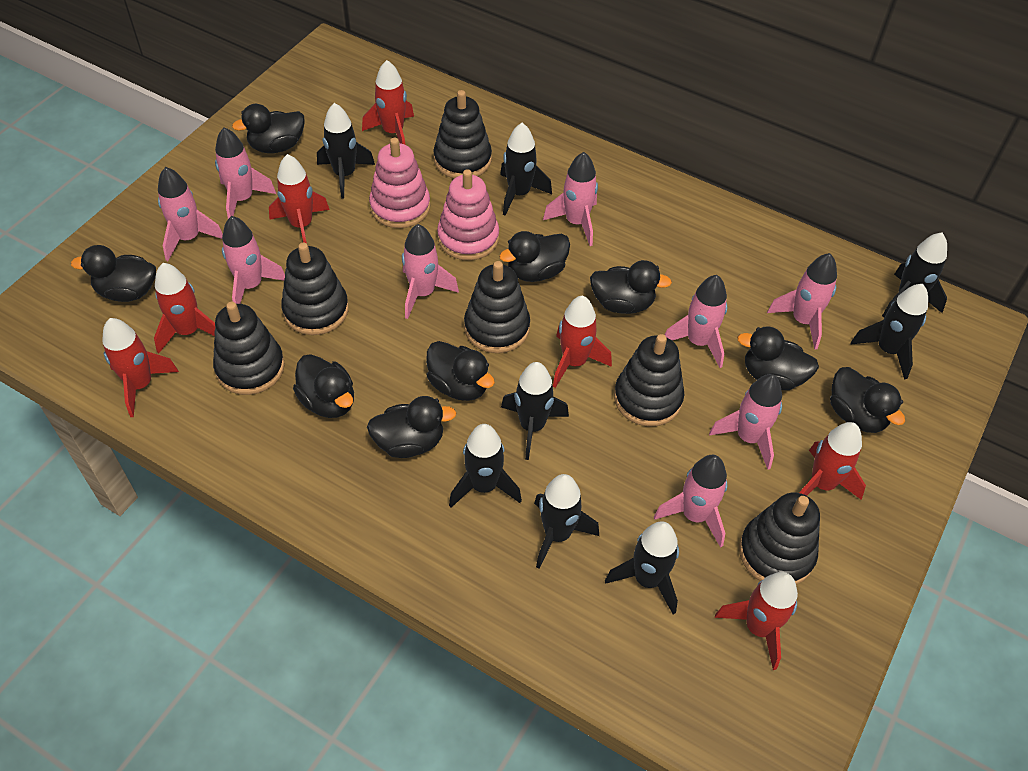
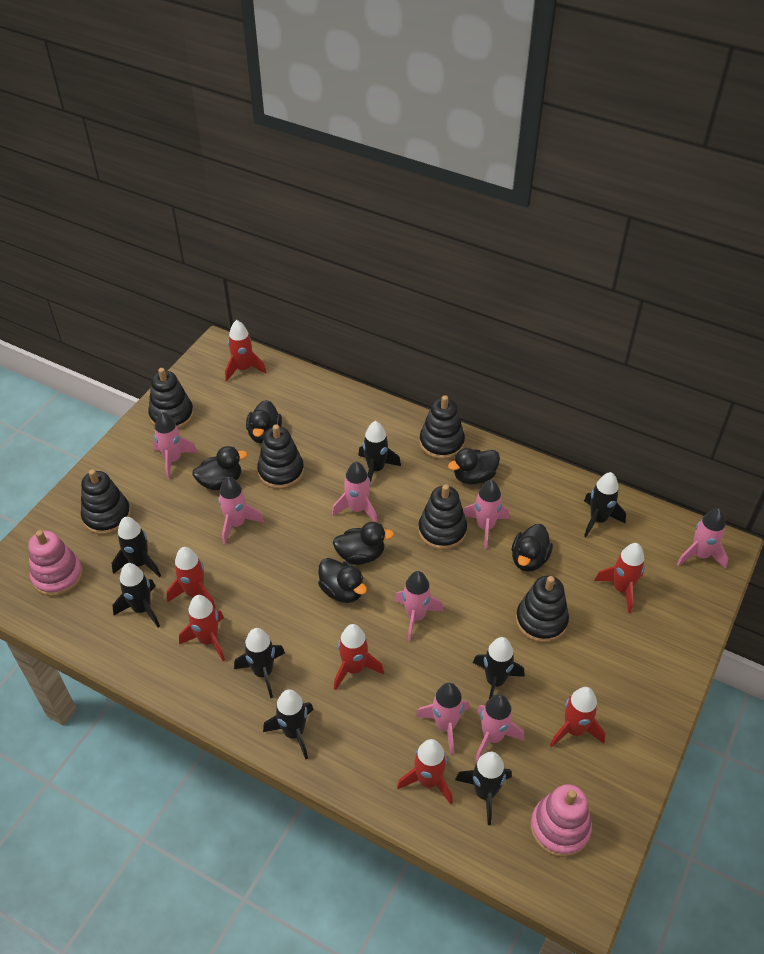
black duck: [71,245,156,302] [232,104,305,153] [293,354,354,418] [367,396,456,458] [426,341,495,401] [499,231,570,282] [590,260,672,314] [737,326,819,390] [830,367,905,433] = 9 -> [192,446,248,490] [246,400,282,443] [318,558,367,603] [333,522,394,565] [448,448,500,485] [512,524,553,572] = 6
pink rocket: [158,167,223,261] [215,127,276,219] [222,216,285,304] [402,224,459,319] [543,152,598,246] [654,455,728,548] [665,275,727,368] [709,374,782,469] [767,253,837,350] = 9 -> [153,412,198,480] [218,477,264,544] [332,462,378,523] [395,571,444,641] [416,683,469,755] [463,480,509,549] [475,694,524,762] [677,508,728,569] = 8

